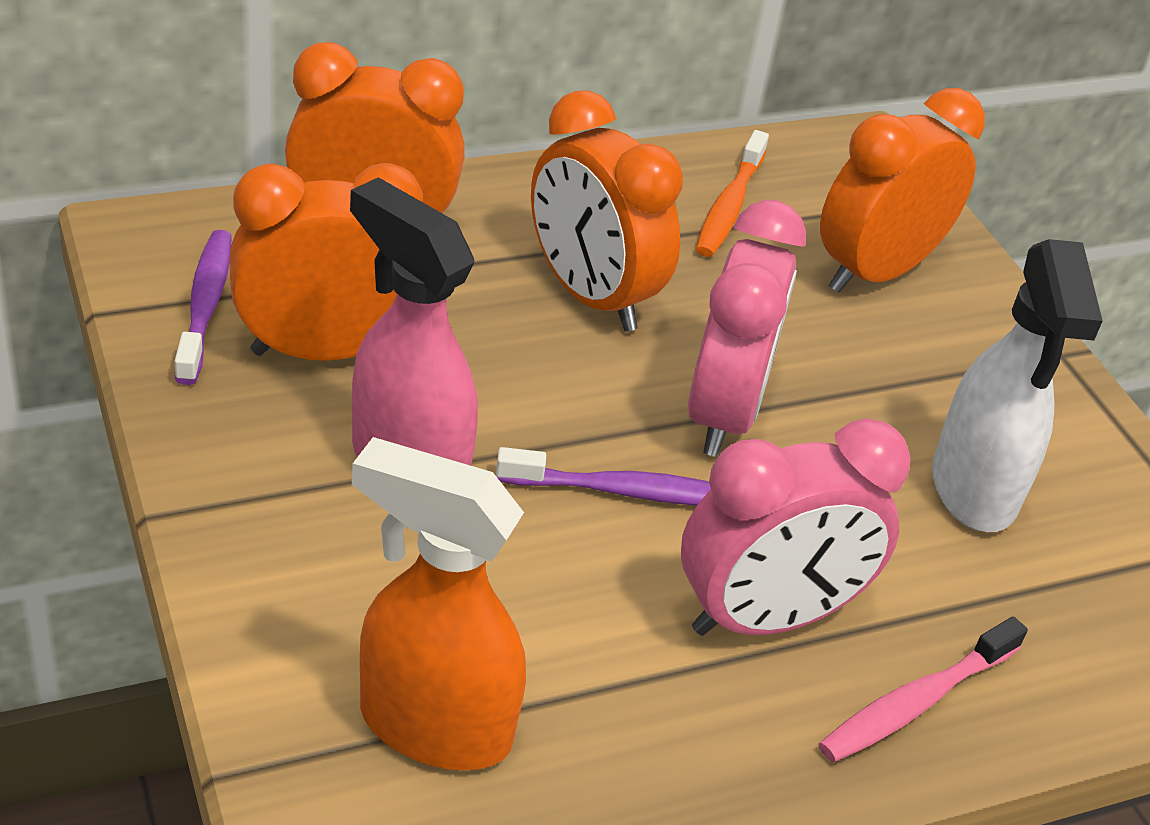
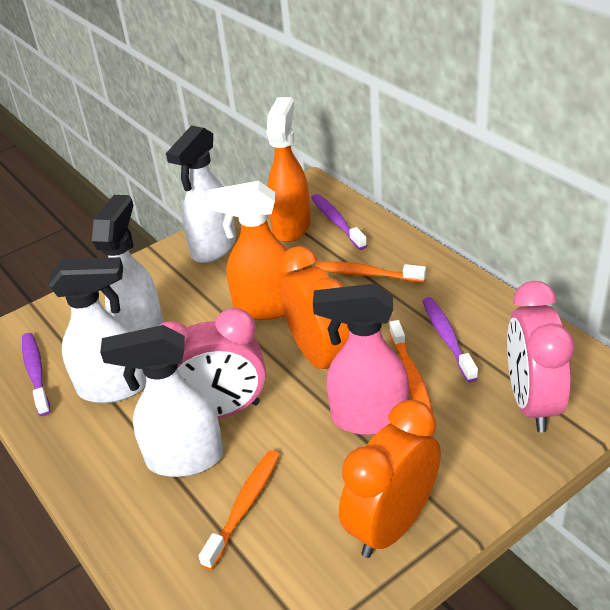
orange clock: [229,163,423,361] [285,42,465,214] [531,90,683,332] [820,88,985,293] = 4 -> [279,246,349,369] [339,399,441,558] = 2
orange spray bottle: [352,437,526,770] = 1 -> [207,181,296,320] [267,97,311,242] = 2
orange toothbrush: [696,130,769,257] = 1 -> [199,450,280,570] [315,262,426,283] [389,320,433,411] = 3
pink toothbrush: [819,617,1028,762] = 1 -> none = 0
purple toothbrush: [175,230,232,385] [496,447,711,506] = 2 -> [22,333,51,416] [311,194,367,250] [423,297,478,382] = 3
white spray bottle: [932,239,1102,532] = 1 -> [48,257,146,403] [92,195,163,332] [100,325,223,477] [166,125,236,263] = 4

